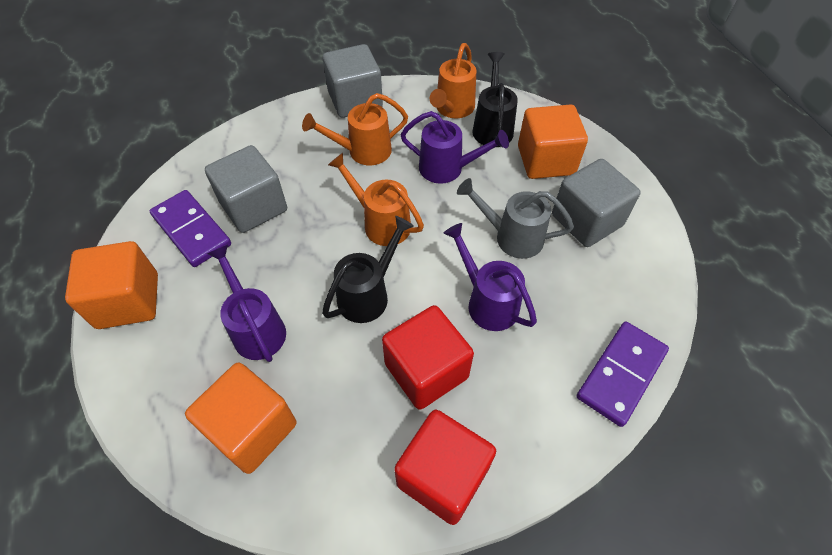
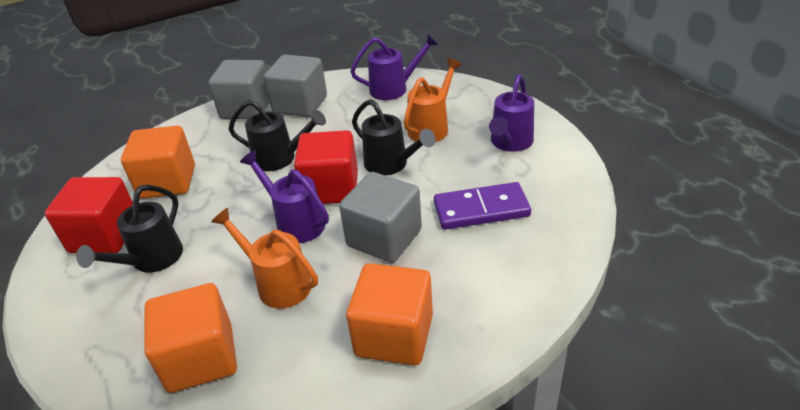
black watering can: [322,216,414,323] [472,52,518,147] = 2 -> [76,185,183,272] [229,100,326,171] [352,99,436,175] = 3
grey watering can: [457,178,574,259] = 1 -> none = 0
orange watering can: [302,93,408,165] [328,153,424,246] [430,43,476,118] = 3 -> [211,208,318,308] [404,58,462,142] = 2
purple domino: [150,190,231,267] [577,322,669,427] = 2 -> [434,182,531,230] = 1

